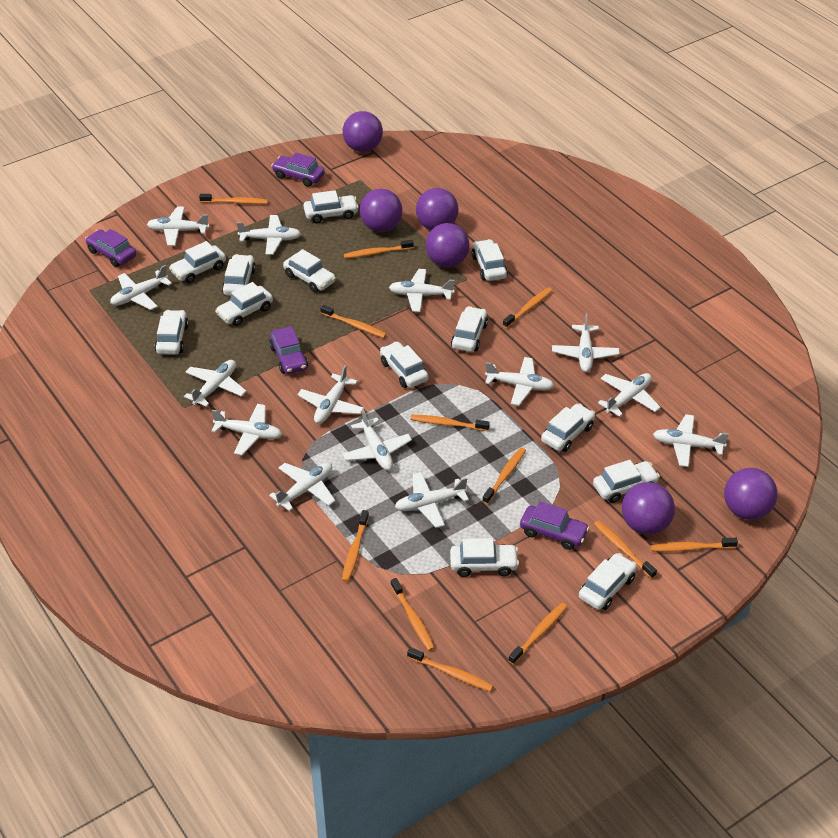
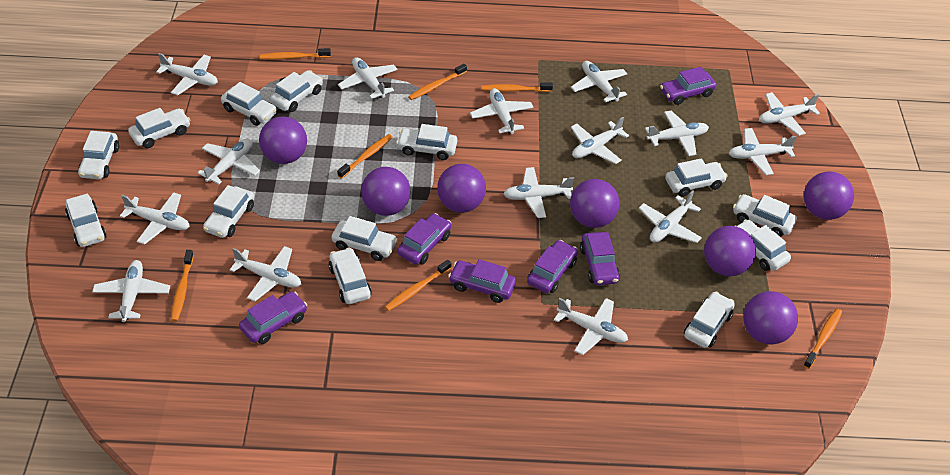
orange toothbrush: [199,194,268,204] [320,305,387,338] [342,510,369,582] [344,240,413,258] [391,578,435,651] [407,647,493,692] [410,415,490,431] [482,448,526,504] [503,288,552,328] [508,603,567,665] [594,520,657,579] [651,538,738,552] = 12 -> [171,250,194,322] [260,48,331,59] [337,134,393,179] [385,260,451,311] [408,64,467,100] [481,82,553,92] [803,309,842,369] = 7
purple ball: [343,111,383,152] [360,189,402,232] [416,188,459,230] [426,223,469,267] [622,482,675,535] [724,468,777,520] = 6 -> [259,117,307,164] [361,167,411,216] [437,164,486,213] [570,179,620,228] [704,226,756,276] [743,291,798,345] [804,172,854,220] = 7
purple car: [85,229,136,267] [269,326,308,374] [271,153,325,187] [520,501,589,550] = 4 -> [239,292,307,344] [397,213,451,265] [448,259,516,303] [527,240,578,293] [580,232,620,285] [660,67,716,105] = 6
white plane: [110,265,172,310] [147,207,209,246] [184,360,246,407] [211,404,282,455] [237,215,301,255] [269,463,335,511] [298,365,364,424] [342,409,412,471] [389,269,455,312] [395,472,469,528] [485,357,554,406] [552,313,619,372] [598,373,661,417] [653,414,729,467] = 14 -> [92,260,170,322] [120,192,190,245] [156,53,218,95] [197,138,260,184] [230,246,301,301] [338,57,398,99] [470,88,534,134] [503,167,574,218] [554,298,628,355] [571,61,627,102] [571,117,629,164] [639,190,702,243] [645,111,709,156] [729,128,797,175] [759,92,820,136] = 15

